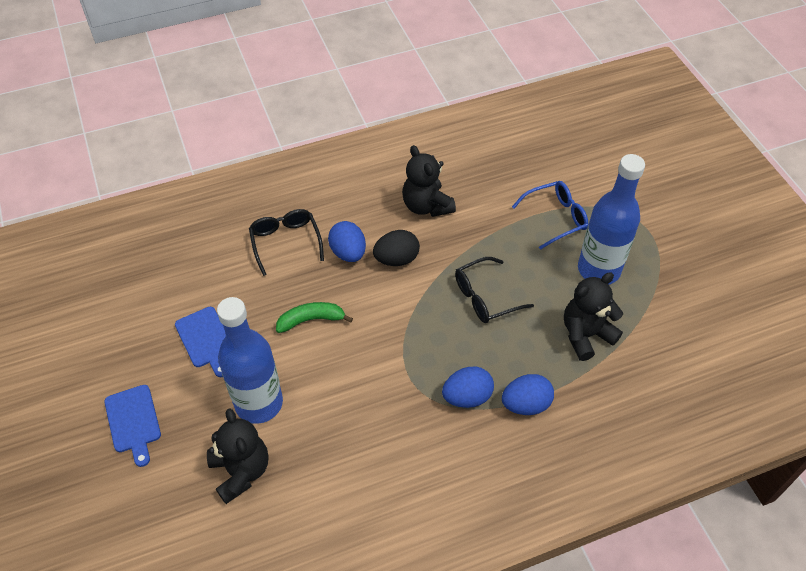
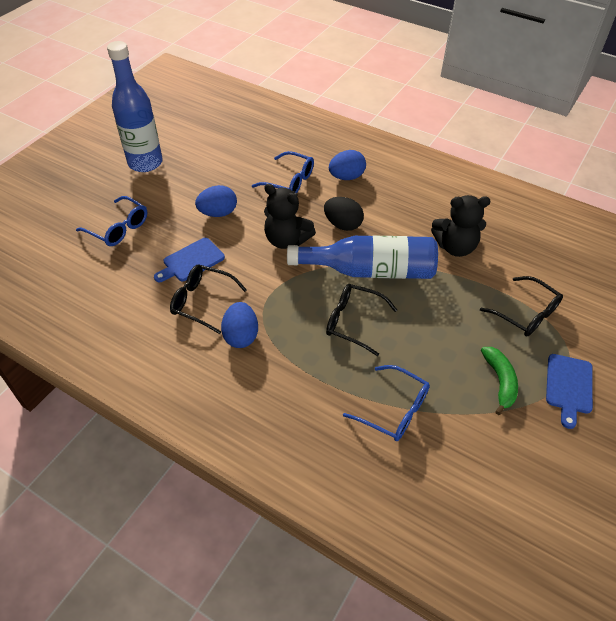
black glasses: [249,209,324,276] [455,257,534,323] = 2 -> [170,265,247,334] [326,284,397,356] [480,276,563,337] = 3
black teddy bear: [207,408,268,504] [402,145,456,217] [564,272,623,361] = 3 -> [264,184,316,249] [431,195,491,257] = 2
blue glasses: [512,181,588,250] = 1 -> [76,196,147,246] [252,151,314,193] [343,365,430,441] = 3

